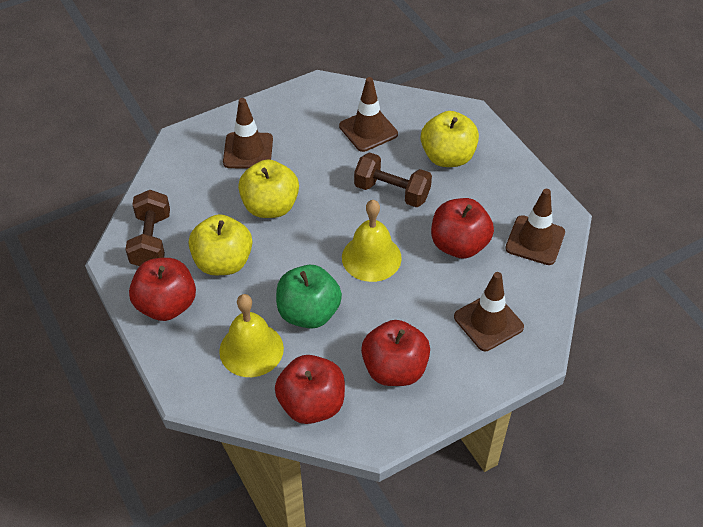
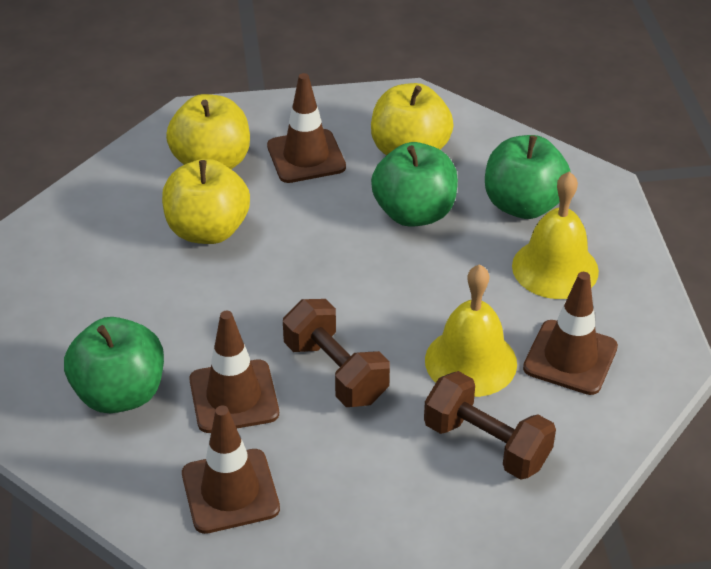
green apple: [276,265,342,329] = 1 -> [64,317,164,413] [371,142,458,227] [485,135,571,219] = 3
red apple: [129,258,196,321] [275,355,345,424] [361,320,430,386] [431,198,494,259] = 4 -> none = 0

